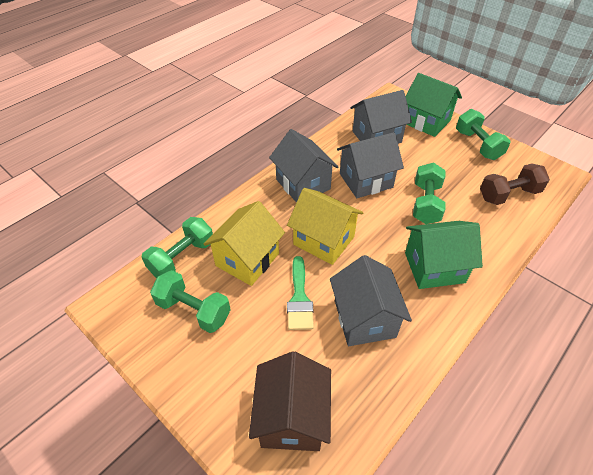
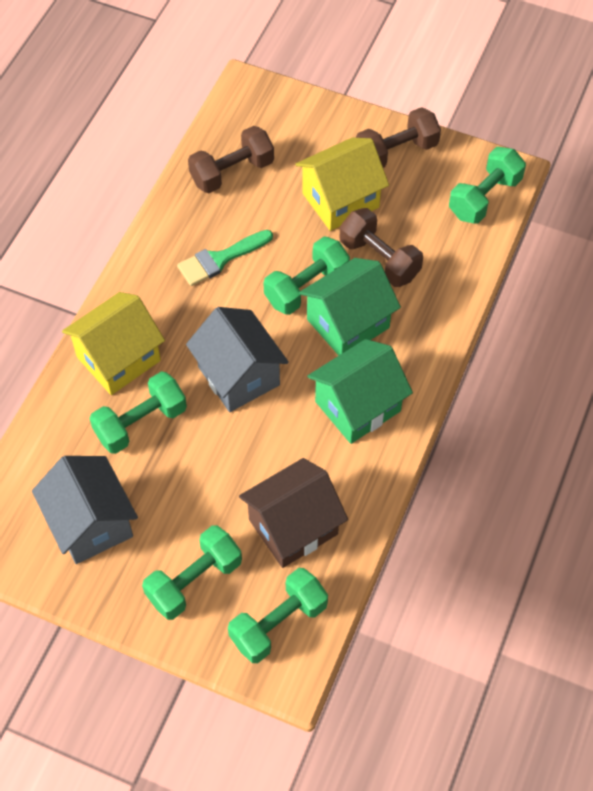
brown dumbbell: [480,163,550,205] = 1 -> [188,126,274,193] [339,208,423,287] [356,107,441,168] = 3
green dumbbell: [142,217,213,278] [150,270,231,333] [413,163,446,224] [456,109,511,160] = 4 -> [89,372,187,454] [142,525,242,620] [228,568,328,663] [264,236,350,315] [449,147,526,224] = 5
grey house: [269,129,339,203] [330,255,412,346] [337,132,404,198] [350,90,412,144] = 4 -> [32,456,138,564] [186,307,289,412] = 2

